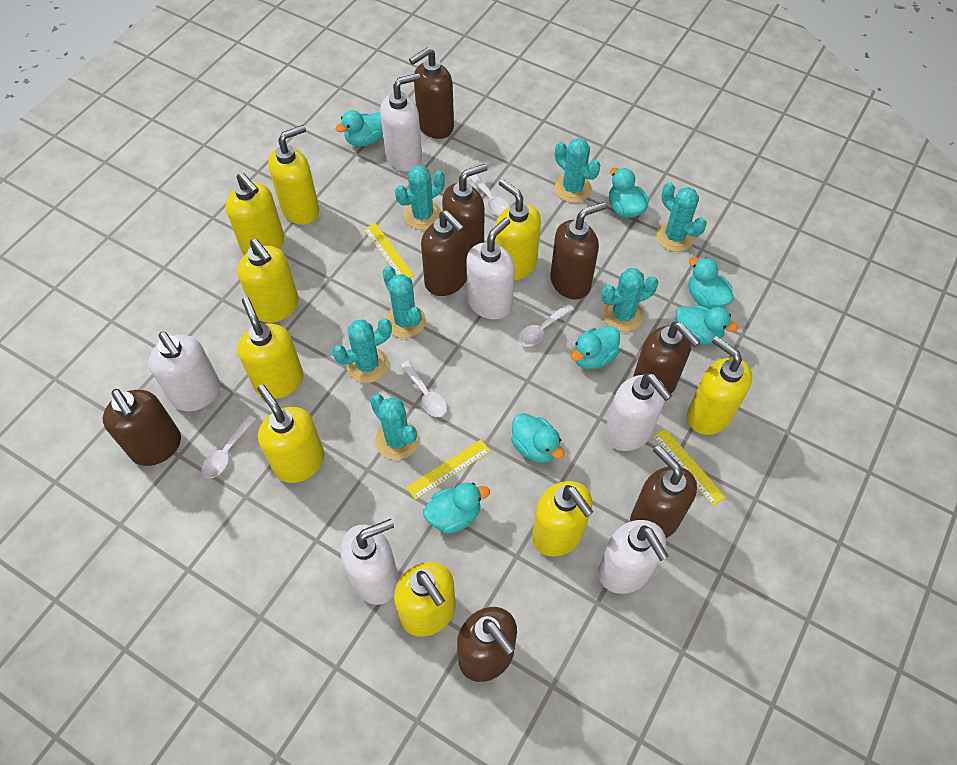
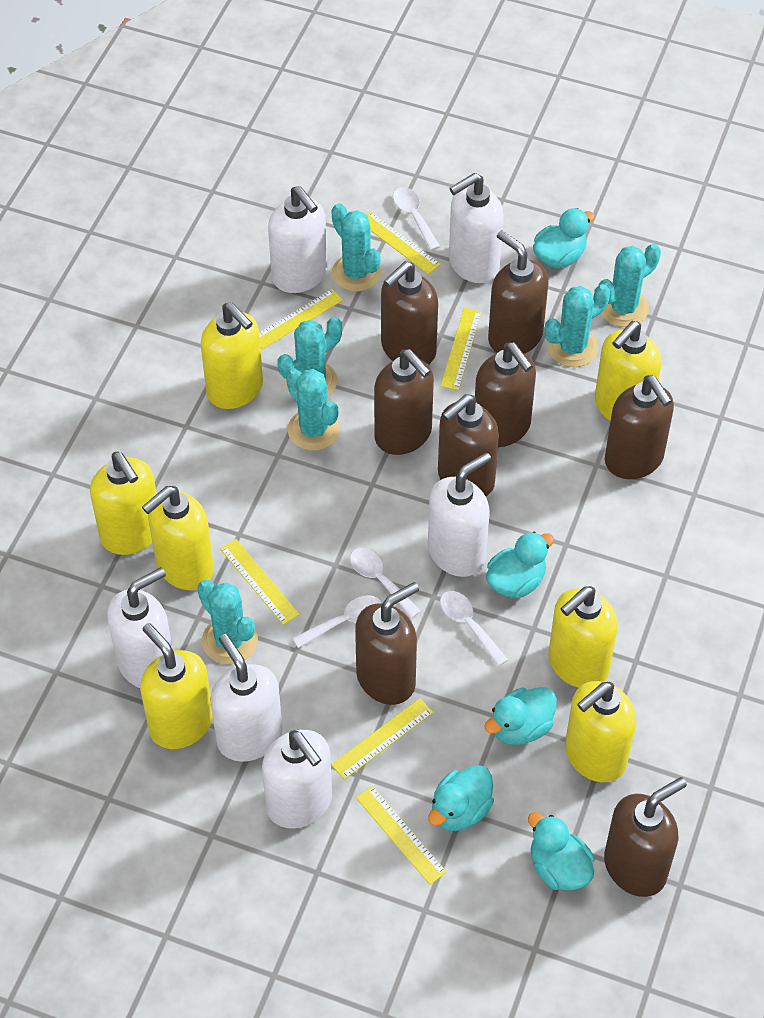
turquoise cactus: [332,318,392,383] [370,394,419,460] [382,266,426,338] [395,165,445,230] [554,138,600,203] [601,268,658,332] [656,182,707,252] = 7 -> [197,580,258,664] [277,317,342,396] [286,369,340,451] [331,203,381,292] [545,284,610,367] [598,244,661,327] = 6
turquoise duck: [336,110,383,147] [423,483,490,533] [511,413,565,463] [571,326,620,369] [609,168,649,218] [676,305,738,345] [688,257,734,309] = 7 -> [428,765,494,831] [484,687,557,745] [486,532,554,598] [528,812,594,891] [533,208,595,268] = 5
yellow ruler: [364,223,415,278] [406,440,490,500] [653,428,725,506] = 3 -> [220,539,300,625] [259,289,343,349] [331,698,433,780] [356,786,447,885] [366,211,441,274] [441,308,482,390] = 6
yellow soap dispenser: [225,172,284,255] [237,239,299,323] [237,297,304,399] [257,384,325,483] [268,125,319,225] [394,562,456,637] [495,179,541,281] [532,481,593,557] [687,336,752,435] = 9 -> [90,452,157,555] [140,623,213,749] [142,486,214,590] [201,302,263,409] [548,586,618,688] [565,681,636,782] [595,321,662,421] = 7

